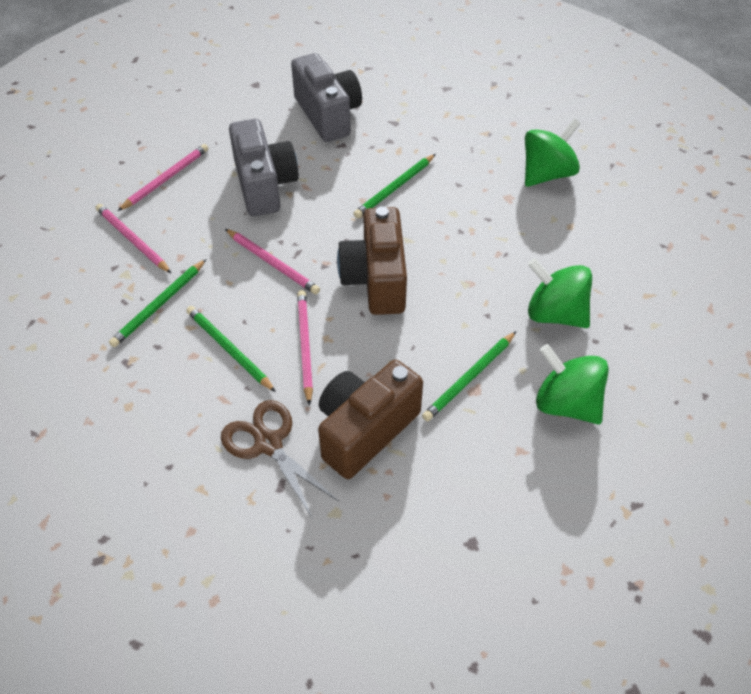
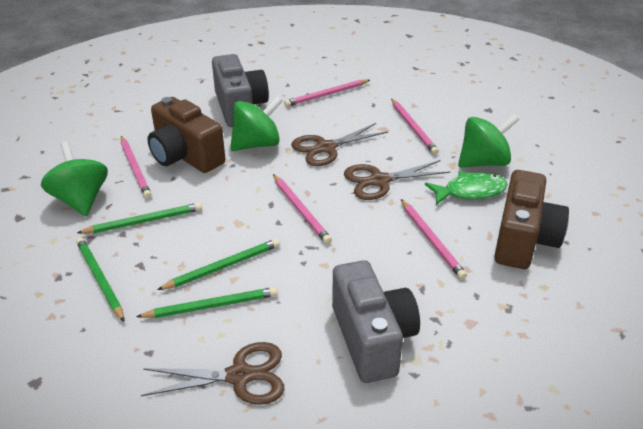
brown scissors: [221,400,339,519] = 1 -> [141,342,284,405] [291,123,388,166] [344,160,450,200] = 3
green fish: none = 0 -> [425,171,508,205] = 1
pink pencil: [96,204,172,274] [118,144,209,211] [225,229,320,294] [297,290,313,406] = 4 -> [121,136,152,198] [273,174,332,244] [284,80,370,107] [391,99,439,155] [401,199,467,279] = 5

